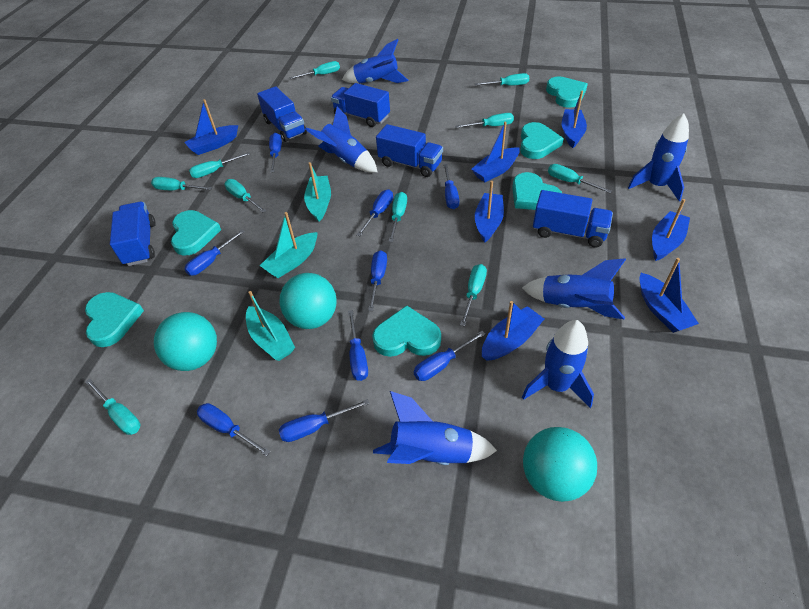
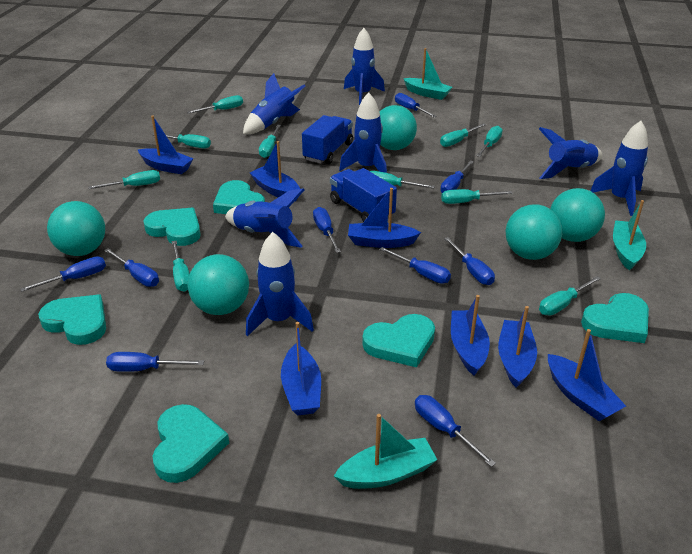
blue rocket: [305,107,378,172] [342,39,409,83] [373,391,497,465] [522,258,626,320] [522,320,594,408] [628,113,689,201] = 6 -> [225,188,304,248] [243,73,305,134] [246,232,314,336] [339,92,387,173] [344,28,385,105] [539,127,602,179] [591,121,648,216] = 7
blue truck: [110,202,155,266] [257,86,307,142] [331,83,390,127] [376,124,443,177] [533,190,613,248] = 5 -> [302,115,353,164] [330,168,397,222] = 2
turquoise ball: [154,312,217,371] [279,273,337,329] [523,427,597,502] = 3 -> [47,201,105,256] [188,254,249,315] [380,105,417,150] [506,204,562,260] [550,188,605,242] = 5

